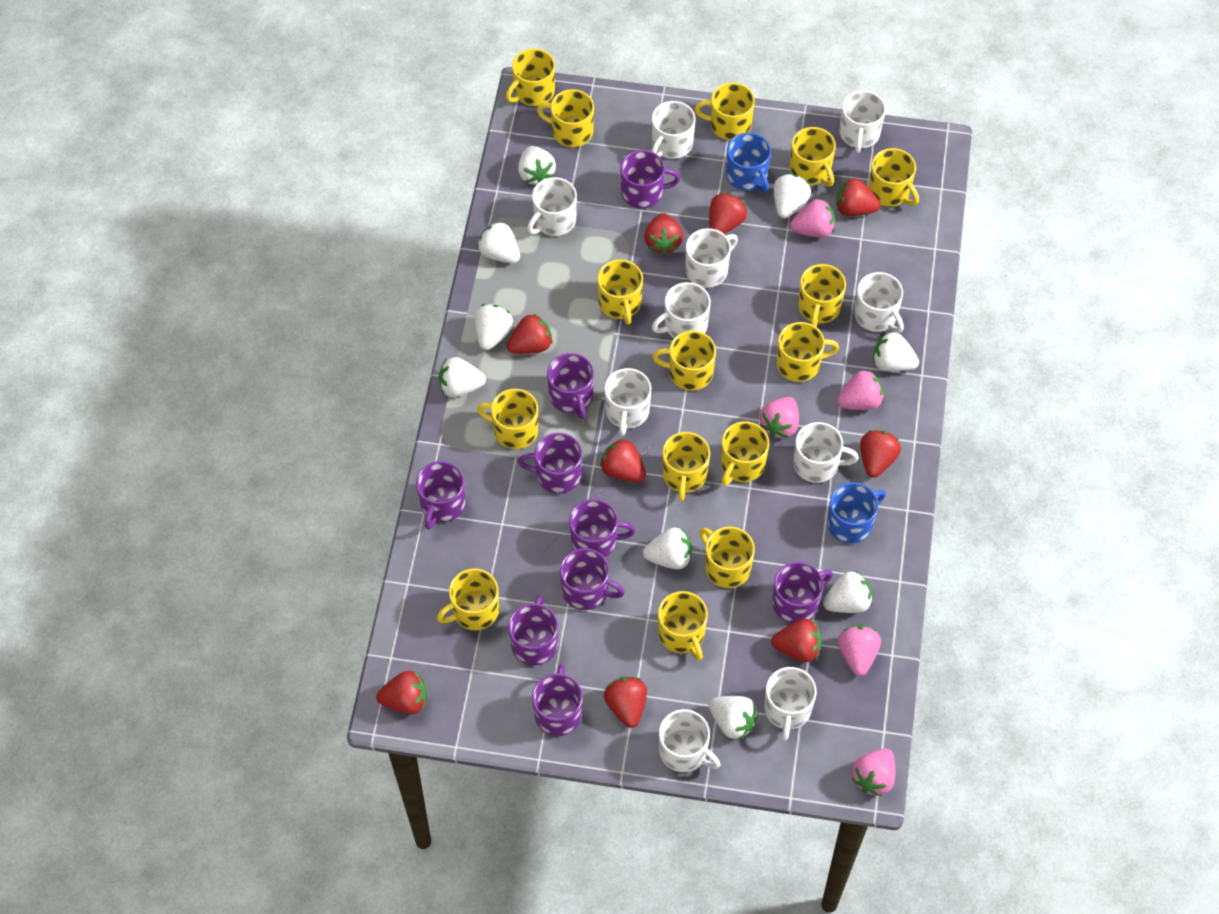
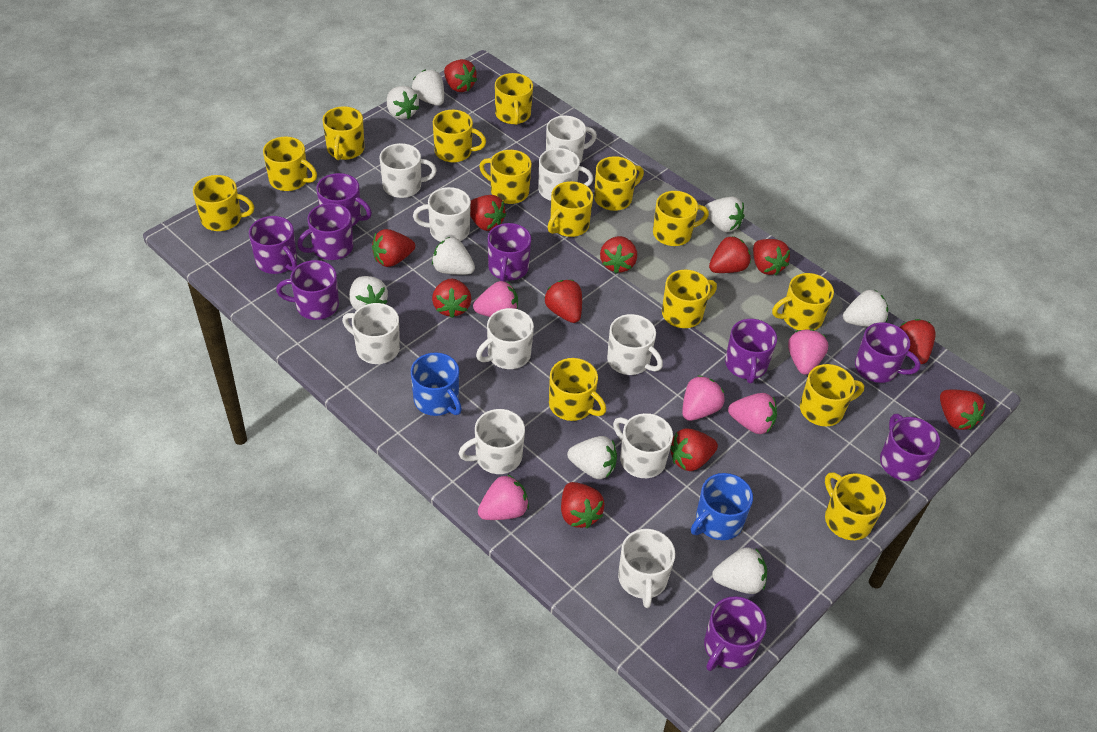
red strawberry: [376,671,427,715] [507,313,553,354] [600,438,646,482] [604,677,647,728] [644,213,683,255] [709,192,747,234] [771,619,822,662] [836,178,880,216] [860,430,901,478] = 9 -> [372,229,415,267] [432,278,471,318] [444,59,477,92] [470,195,506,231] [545,280,582,323] [561,482,605,528] [600,236,637,273] [670,428,718,471] [709,236,751,273] [753,239,790,275] [900,319,936,364] [940,389,986,430] = 12
white strawberry: [439,357,486,397] [475,304,513,350] [477,221,520,263] [518,146,556,185] [643,527,692,569] [709,696,758,740] [773,174,811,218] [823,571,872,613] [873,331,919,371] = 9 -> [349,276,388,311] [387,86,419,119] [412,70,444,106] [432,237,475,275] [567,436,617,479] [705,197,745,232] [712,547,767,594] [843,290,888,327] = 8
yellow mug: [437,568,499,630] [477,389,538,449] [506,48,555,106] [537,89,594,147] [597,259,643,325] [652,331,716,391] [658,591,708,661] [662,432,710,501] [695,83,755,140] [699,527,755,588] [721,421,769,486] [777,322,839,382] [790,127,836,187] [798,264,846,326] [869,148,919,207] = 15 -> [193,175,254,231] [263,137,317,191] [322,106,365,160] [433,110,486,163] [479,150,532,204] [495,73,533,125] [548,181,593,237] [549,358,606,421] [594,156,644,211] [653,191,709,246] [662,269,717,328] [772,273,834,330] [800,364,864,426] [825,472,886,540] = 14

